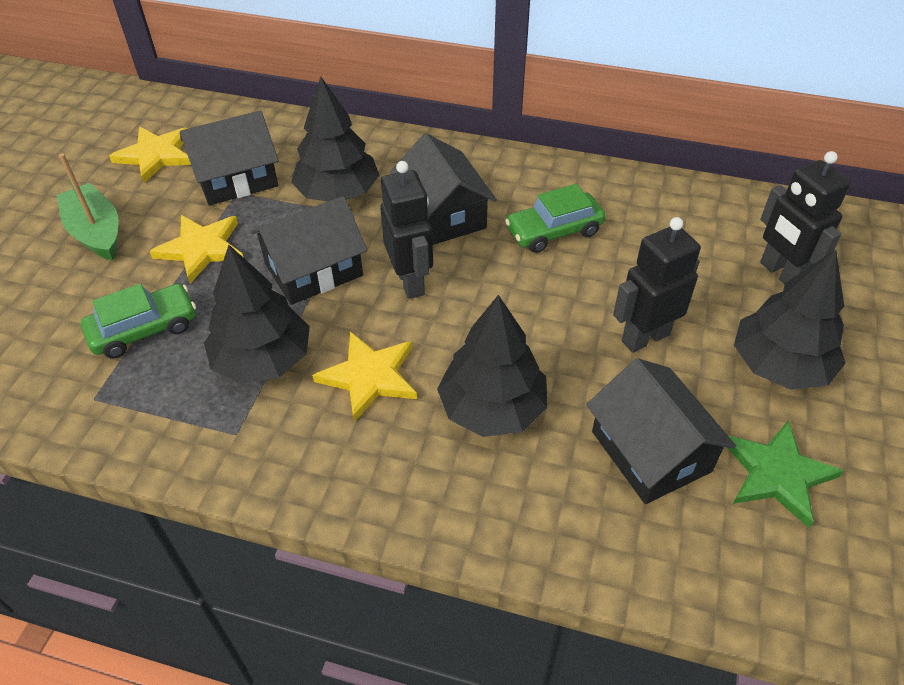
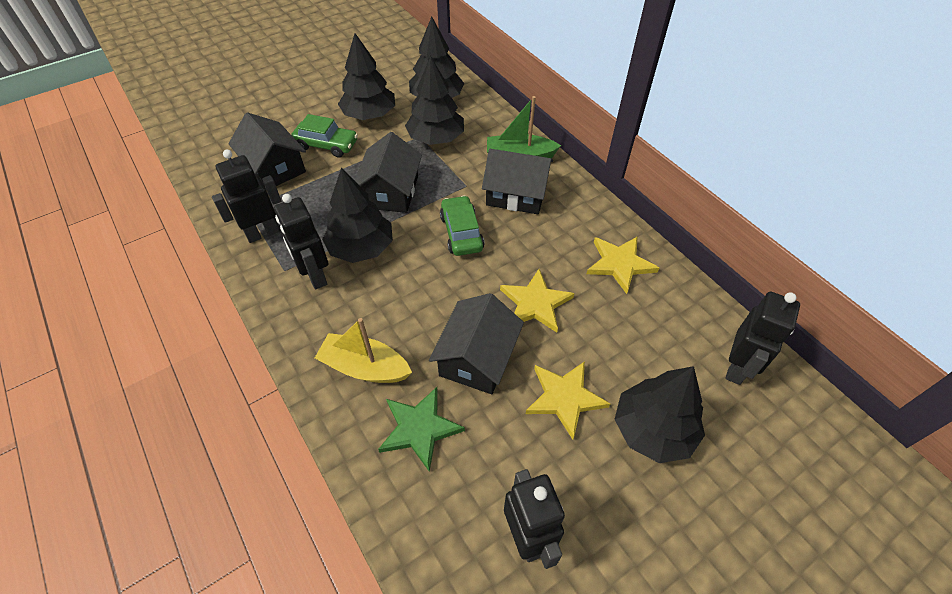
black robot: [380,161,433,299] [613,217,701,353] [760,151,850,284] = 3 -> [212,149,281,243] [274,194,328,289] [504,469,565,569] [725,292,800,385] = 4
black tree: [204,245,310,384] [291,77,379,202] [437,295,548,437] [734,250,846,390] = 4 -> [322,167,393,263] [338,33,395,120] [405,56,464,145] [409,16,464,98] [614,366,705,463] = 5
yellow boat: none = 0 -> [315,318,412,383] = 1

